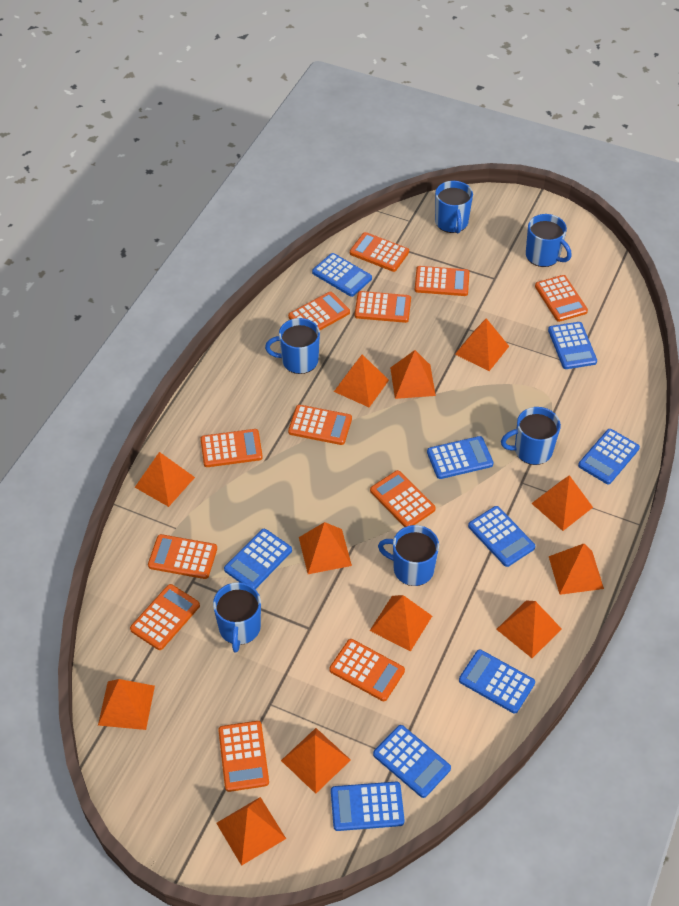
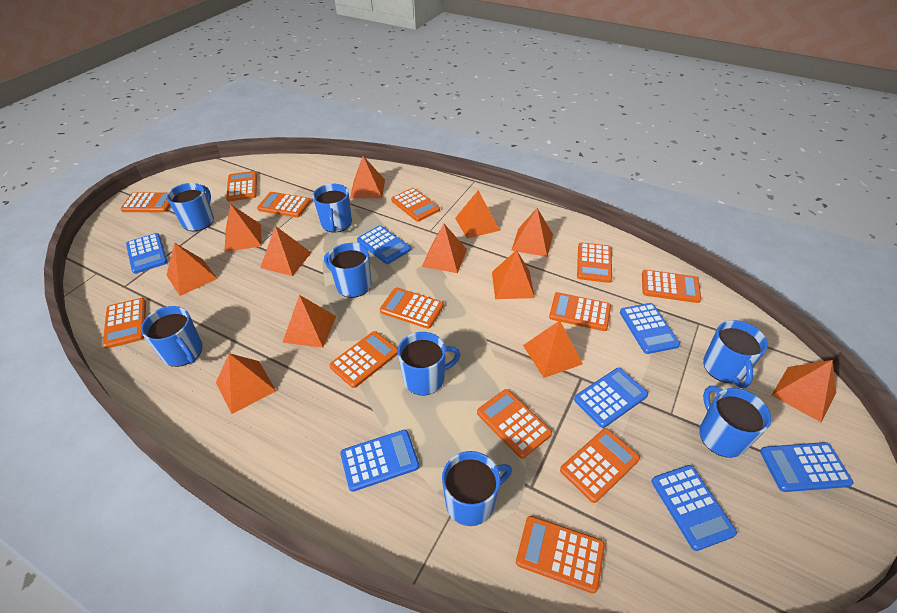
blue calculator: [224,529,292,589] [312,253,372,297] [331,782,404,831] [373,725,451,798] [427,436,493,479] [459,649,535,714] [468,506,535,567] [548,322,597,369] [578,429,640,484] = 9 -> [126,233,168,274] [340,430,419,492] [357,225,411,264] [574,368,648,428] [620,303,680,354] [651,465,737,551] [760,442,853,492] = 7
blue mug: [213,582,261,652] [265,318,320,374] [378,525,439,586] [435,181,473,234] [501,407,561,465] [526,214,571,267] = 6 -> [141,306,203,367] [167,183,214,231] [313,184,352,232] [324,243,372,298] [397,332,461,396] [442,451,512,526] [699,386,771,458] [703,320,768,388] = 8
orange calculator: [130,584,200,650] [148,534,217,579] [200,429,263,467] [218,721,269,792] [288,292,350,330] [288,405,352,445] [329,639,405,701] [350,232,409,272] [355,291,411,323] [370,470,436,527] [415,266,469,296] [535,275,588,322] = 12 -> [103,298,146,349] [120,192,171,212] [226,171,257,201] [257,192,311,217] [329,331,398,388] [380,287,444,329] [391,188,440,222] [477,389,552,459] [516,516,605,594] [549,292,611,331] [560,428,640,503] [577,242,612,283] [642,270,701,303] = 13

